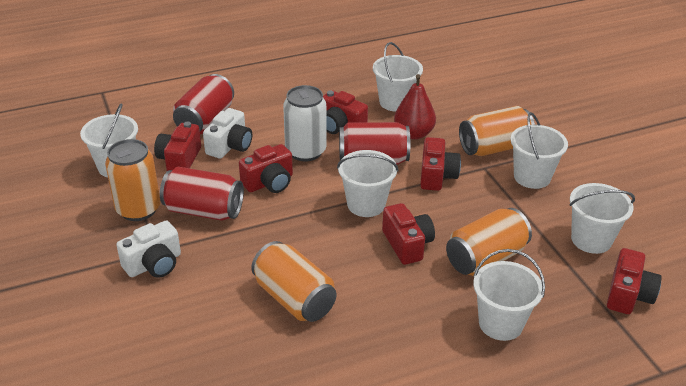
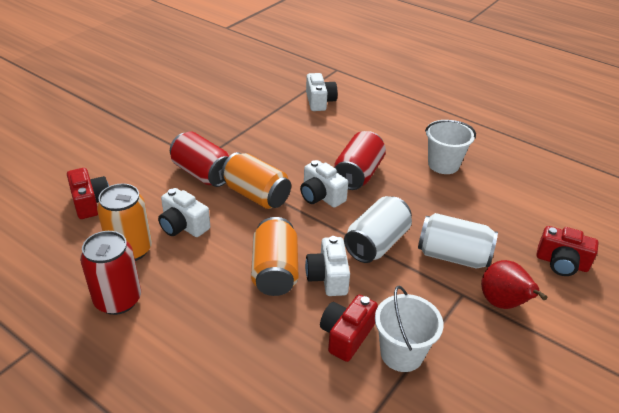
orange can: [105,139,160,221] [251,241,337,322] [446,208,532,276] [459,106,535,156] = 4 -> [97,183,152,261] [221,152,291,209] [251,217,298,296] = 3
red camera: [154,122,201,171] [239,144,293,193] [323,90,368,134] [382,203,435,265] [420,137,461,191] [607,248,662,314] = 6 -> [67,168,109,219] [320,295,378,362] [536,226,598,276] = 3
white bucket: [80,103,138,177] [337,150,399,217] [373,42,423,112] [473,249,545,341] [511,112,568,189] [569,183,635,254] = 6 -> [375,286,443,372] [425,120,476,174] = 2
white camera: [116,220,181,278] [203,108,252,159] = 2 -> [158,188,210,237] [300,160,348,208] [305,236,350,296] [306,73,337,111] = 4
white can: [283,85,326,161] = 1 -> [344,196,412,263] [418,213,498,268] = 2

